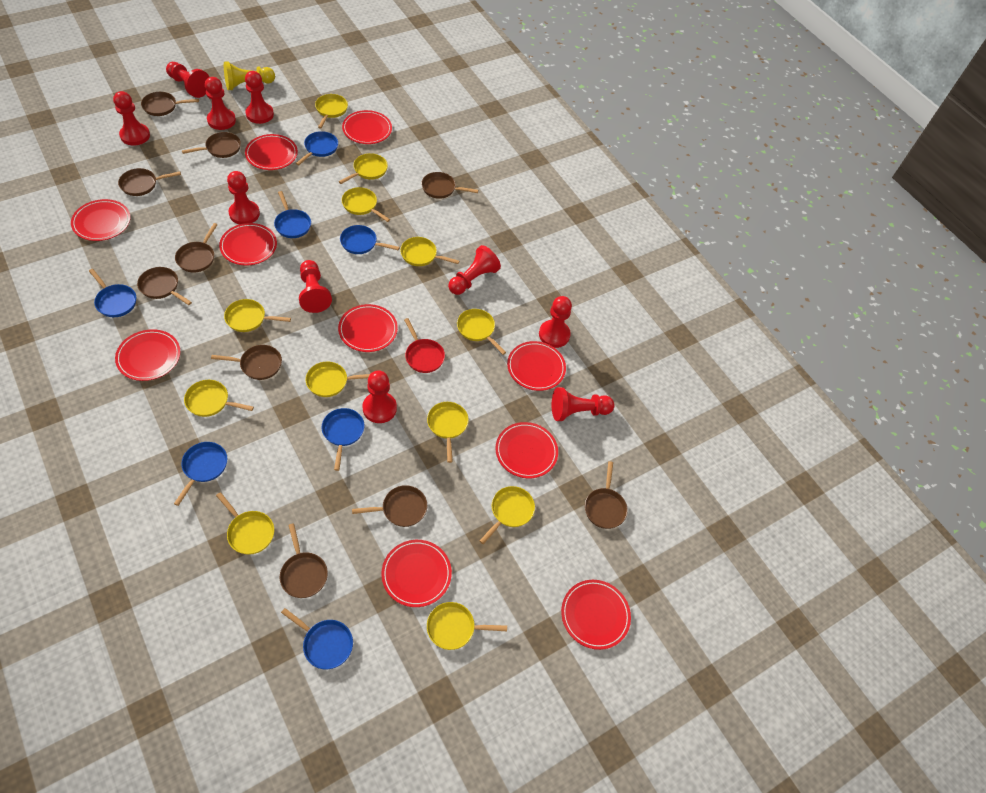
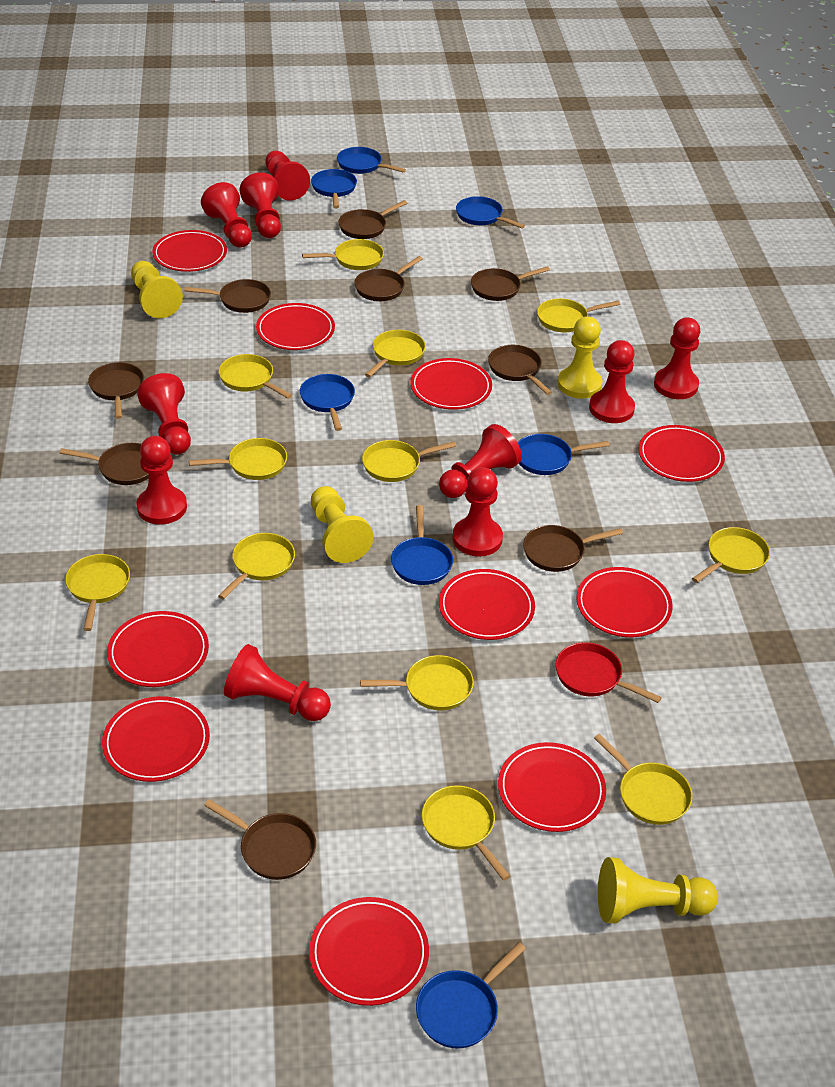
brown pan: [118,168,181,196] [137,267,192,305] [141,92,199,116] [175,223,218,272] [182,132,241,158] [211,345,282,380] [280,523,328,598] [352,485,427,527] [421,172,478,199] [585,461,628,529] = 10 -> [60,443,149,485] [88,362,144,419] [185,279,271,313] [204,799,316,880] [338,200,407,239] [355,256,423,301] [471,266,550,301] [488,345,552,395] [523,525,623,572] = 9
yellow pawn: [224,61,275,90] = 1 -> [131,261,183,318] [311,486,374,563] [557,316,602,399] [598,857,718,923] = 4

